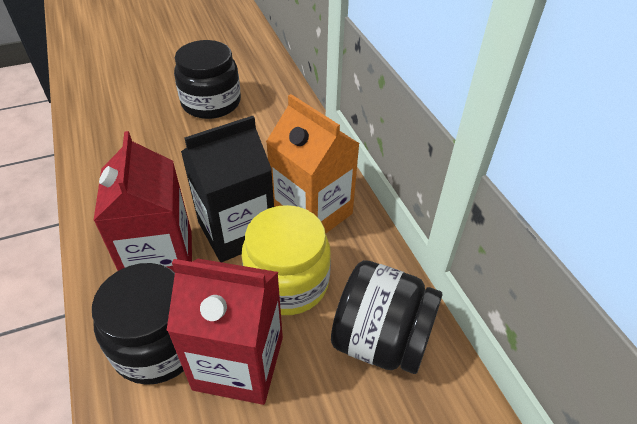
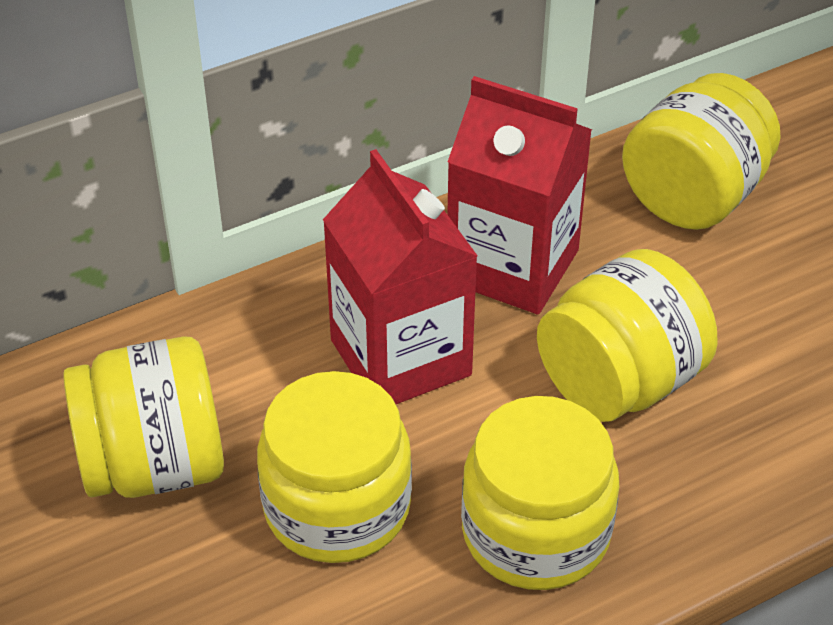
black carton: [181,116,274,262] = 1 -> none = 0
black jar: [92,263,184,385] [174,40,241,119] [331,260,442,374] = 3 -> none = 0
orange carton: [266,94,360,234] = 1 -> none = 0
yellow jar: [242,205,331,315] = 1 -> [63,336,224,498] [257,371,412,563] [461,396,619,590] [537,249,718,422] [622,73,781,230] = 5

